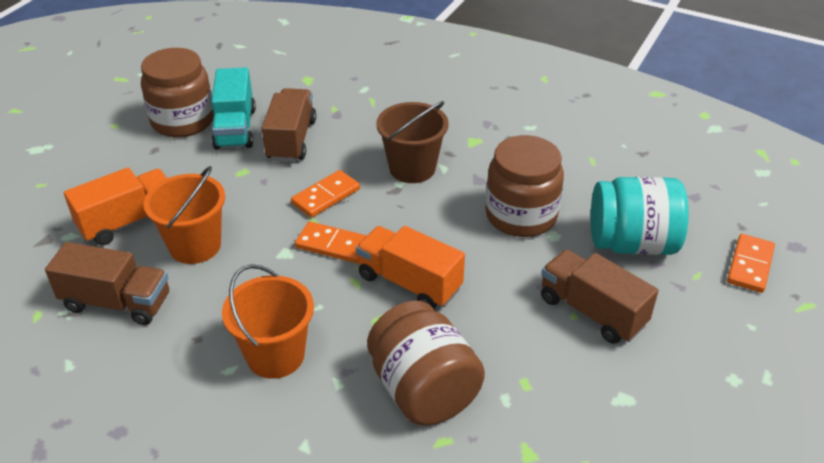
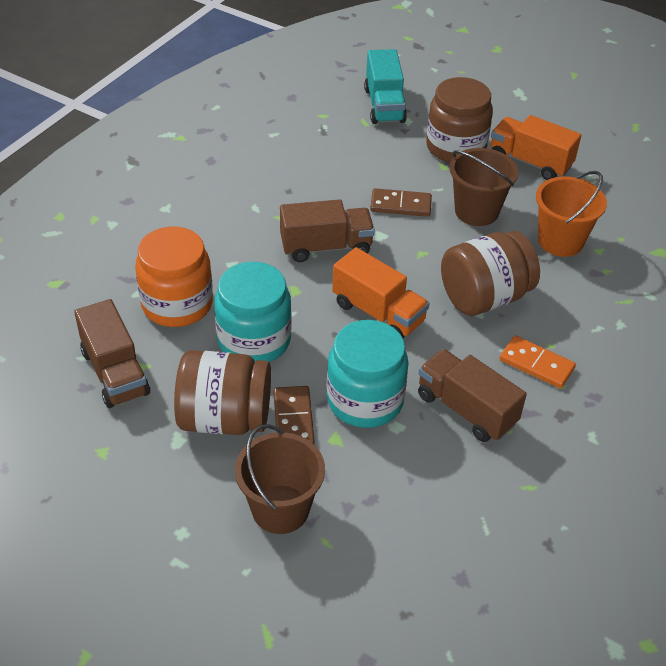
brown bucket: [376,101,449,183] = 1 -> [235,424,325,534] [449,148,518,226] = 2
brown domino: none = 0 -> [273,386,315,444] [370,188,432,217] = 2
orange bucket: [144,166,225,264] [222,264,314,379] = 2 -> [536,171,607,257] = 1
orange domino: [291,170,360,218] [295,221,367,263] [727,234,775,293] = 3 -> [499,335,576,388] = 1
orange jar: none = 0 -> [135,227,213,327] = 1
turquoise jar: [591,177,688,255] = 1 -> [214,262,292,362] [327,320,409,428] = 2

